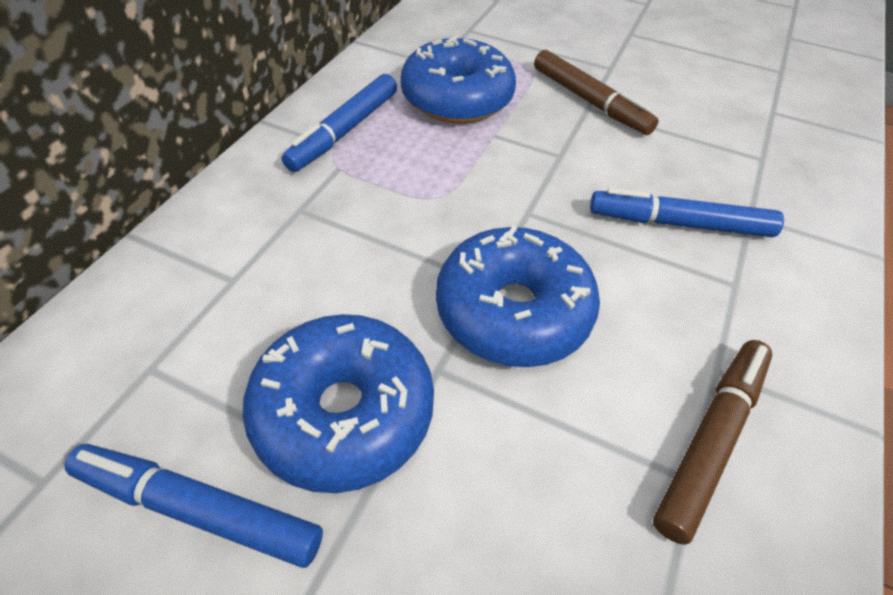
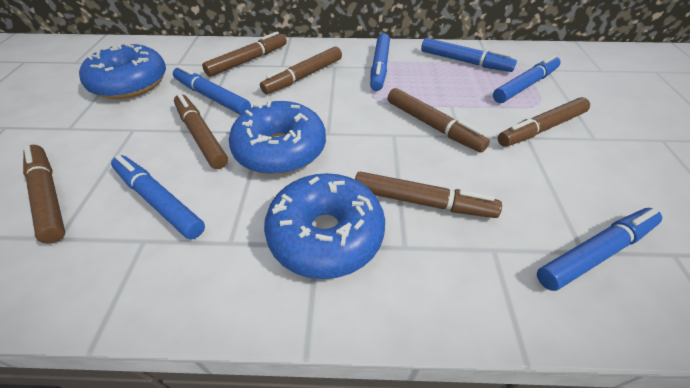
blue marker: [65,444,323,568] [282,74,397,172] [590,188,784,237] = 3 -> [111,155,205,240] [173,65,251,115] [370,33,390,91] [421,38,517,72] [493,54,561,103] [537,208,662,291] = 6
brown marker: [534,50,659,135] [653,340,772,545] = 2 -> [23,145,65,244] [174,93,228,169] [202,32,287,77] [260,46,342,94] [355,172,502,218] [387,88,490,153] [498,97,590,147] = 7

